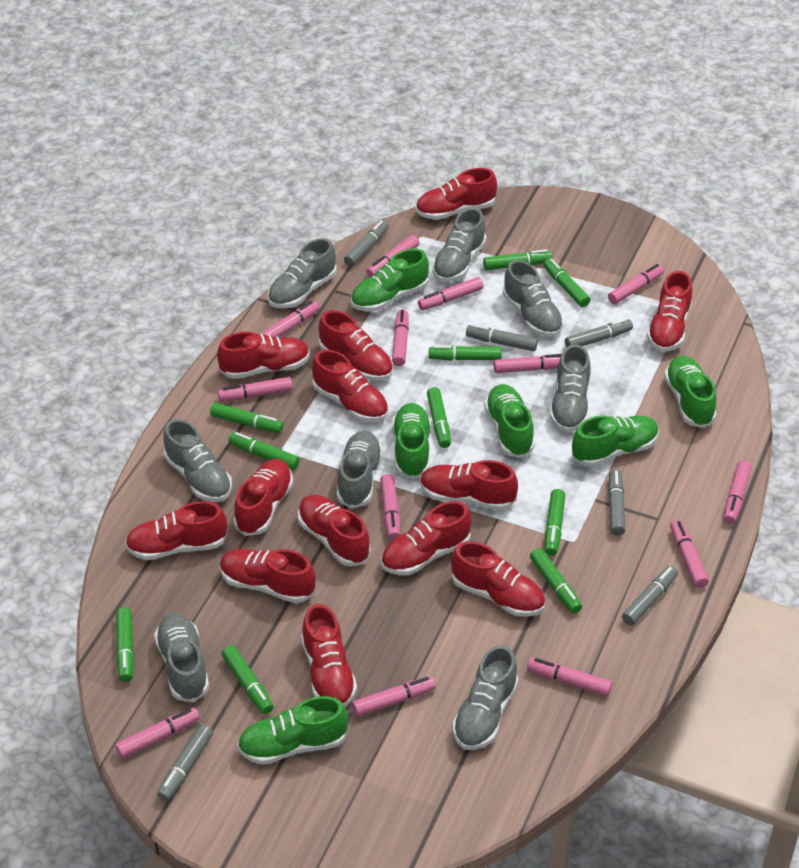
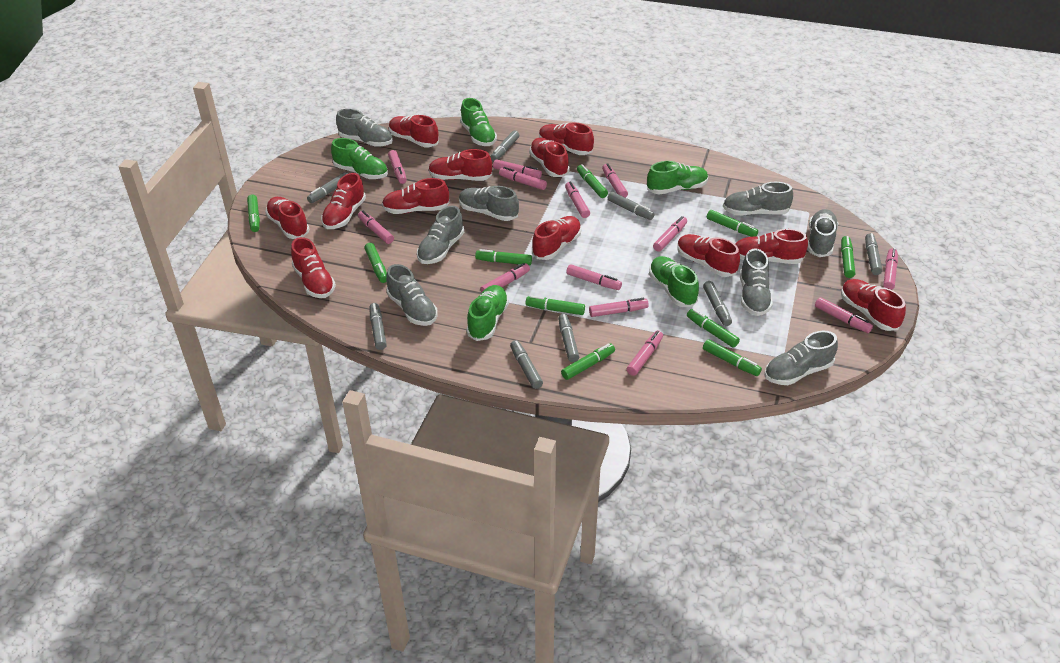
green shoe: [237,696,348,765] [351,249,429,311] [392,403,431,479] [484,384,535,458] [572,416,659,467] [664,356,717,428] = 6 -> [331,138,388,179] [460,98,497,146] [466,285,509,341] [647,161,708,194] [649,256,699,307] = 5
grey marker: [157,724,213,801] [344,220,389,266] [466,324,538,351] [565,318,633,347] [608,470,625,536] [622,566,678,625] = 6 -> [307,172,348,203] [369,303,387,350] [490,131,519,161] [510,340,543,389] [558,314,579,362] [608,192,655,220] [703,281,732,326] [865,233,883,275] = 8
red shoe: [125,501,227,560] [217,332,310,379] [220,549,316,603] [233,459,293,536] [298,495,371,566] [301,604,357,707] [312,350,388,422] [319,310,393,381] [381,501,471,575] [416,168,497,220] [420,460,518,510] [451,541,545,617] [647,271,692,352] = 13 -> [265,197,310,239] [291,237,336,298] [321,173,366,229] [382,178,449,214] [389,115,439,147] [429,149,492,181] [529,138,569,177] [532,216,581,260] [539,122,594,155] [677,234,740,277] [735,229,808,264] [841,279,906,331] = 12

